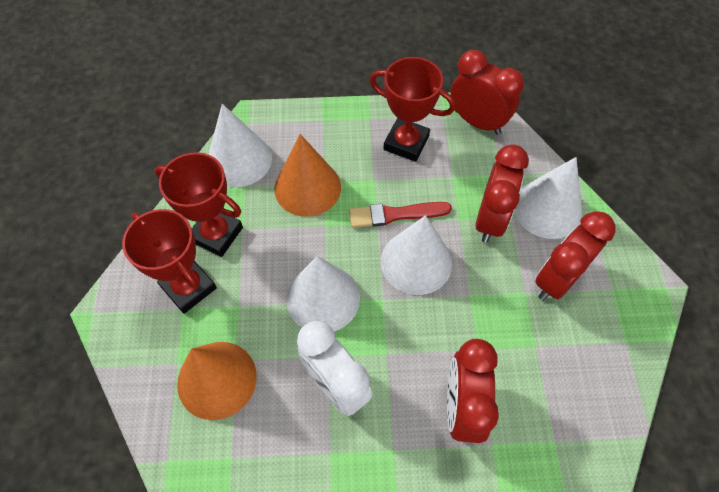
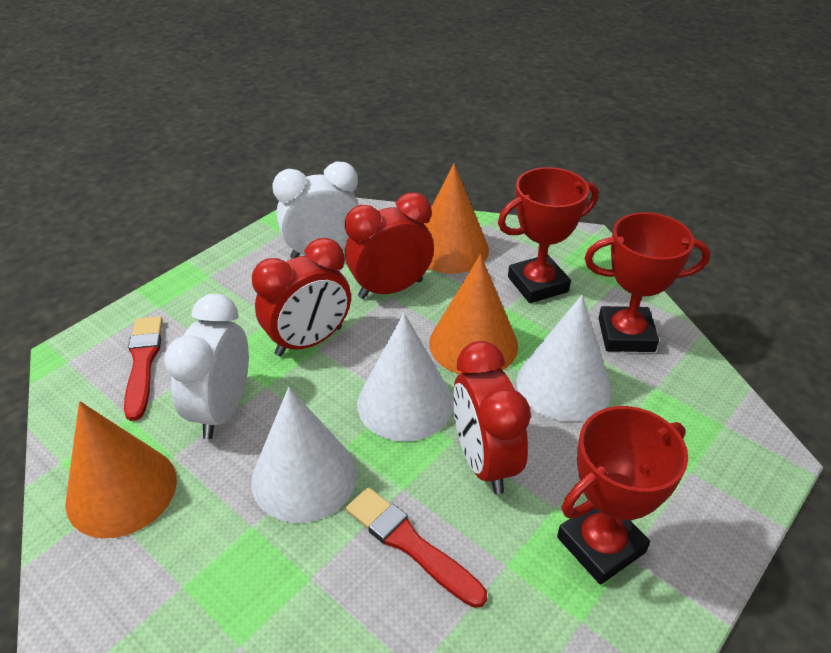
orange cone: [177,342,257,420] [275,134,341,217] = 2 -> [65,401,177,538] [423,163,489,274] [429,255,518,374] = 3
red brush: [349,202,452,228] = 1 -> [124,316,163,421] [346,487,487,608] = 2
red clock: [447,339,499,443] [450,50,524,135] [475,144,529,243] [535,211,616,301] = 4 -> [252,238,351,356] [345,193,434,299] [453,341,531,495] = 3
white clock: [297,321,372,416] = 1 -> [164,294,249,439] [272,162,359,259] = 2
white cone: [208,104,272,187] [286,256,360,331] [381,215,452,295] [514,157,582,239] = 4 -> [251,387,357,523] [357,313,453,442] [516,295,611,422] = 3

